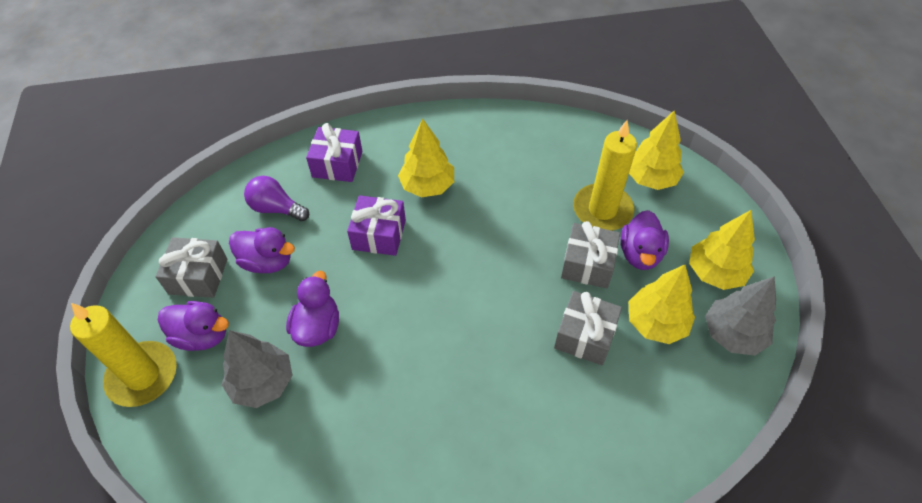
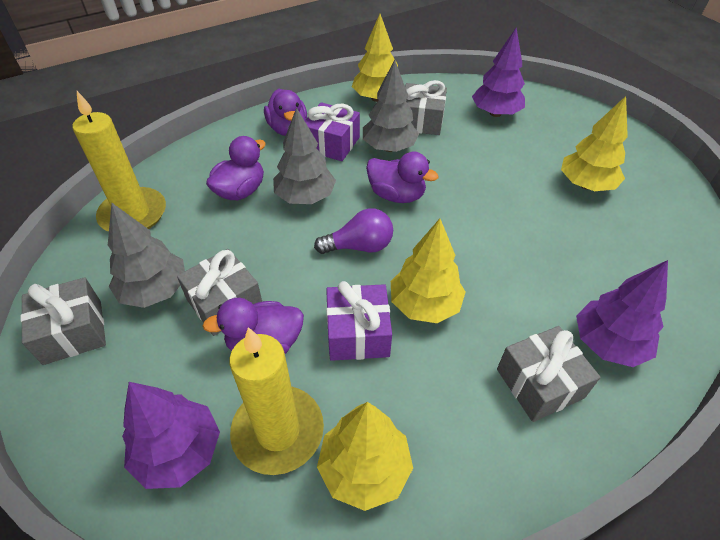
grey gift: [156,237,227,298] [554,291,622,365] [561,221,620,289] = 3 -> [20,277,106,365] [177,249,262,336] [405,80,447,135] [497,326,601,422] = 4
grey tree: [222,330,293,408] [705,276,776,356] = 2 -> [108,203,185,308] [273,107,336,204] [363,60,419,152] = 3
purple tree: none = 0 -> [122,382,220,489] [472,28,525,117] [576,260,668,367] = 3

